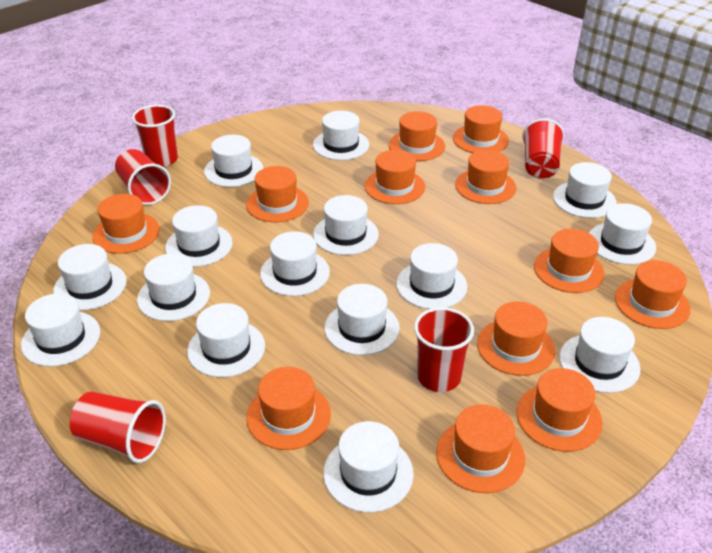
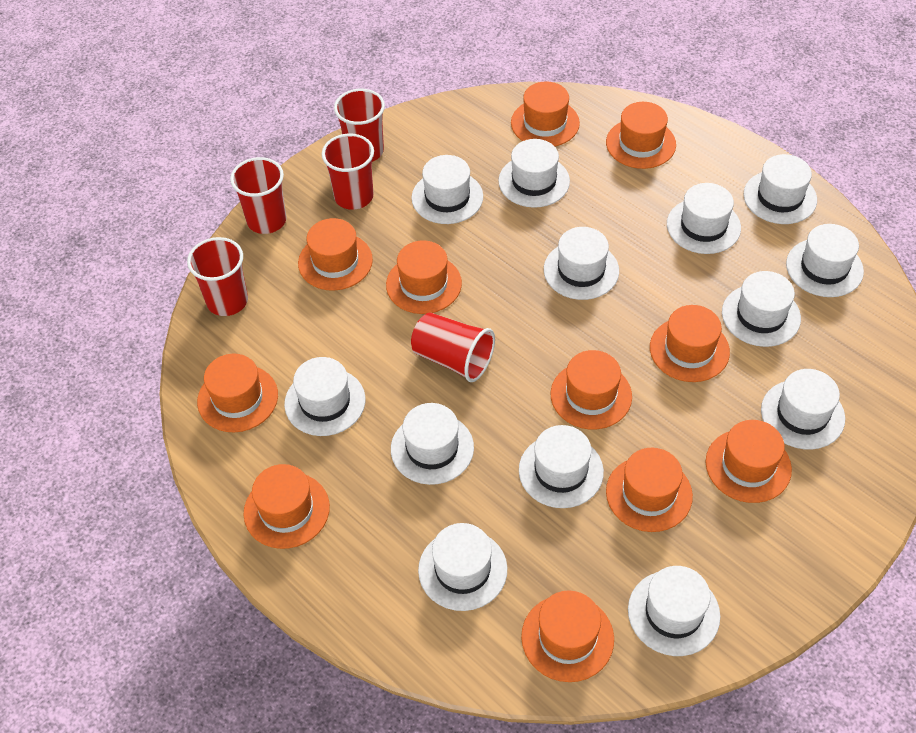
orange hat: [93,194,160,254] [246,166,309,222] [246,367,331,450] [365,150,425,204] [389,111,445,161] [436,404,525,493] [453,105,509,153] [455,150,516,204] [477,302,555,376] [517,368,603,452] [534,229,605,293] [615,260,691,329] = 12 -> [197,354,278,432] [243,464,330,549] [298,218,373,291] [386,240,462,314] [511,82,580,146] [521,590,614,682] [551,350,632,429] [606,102,676,169] [606,448,693,532] [650,305,730,382] [706,420,792,503] = 11
white hat: [21,293,100,367] [53,244,127,310] [137,254,210,321] [165,205,233,267] [187,303,265,377] [204,135,263,187] [260,231,330,296] [313,111,369,160] [313,195,379,255] [323,421,414,512] [324,284,400,355] [396,243,467,309] [553,162,617,218] [559,317,640,393] [589,203,656,265] = 15 -> [284,357,365,436] [391,403,474,485] [411,155,483,224] [418,523,507,611] [498,139,570,208] [519,425,604,508] [544,227,619,300] [628,566,720,656] [667,183,741,254] [722,271,801,347] [743,154,817,224] [761,369,845,450] [786,224,864,297] = 13

